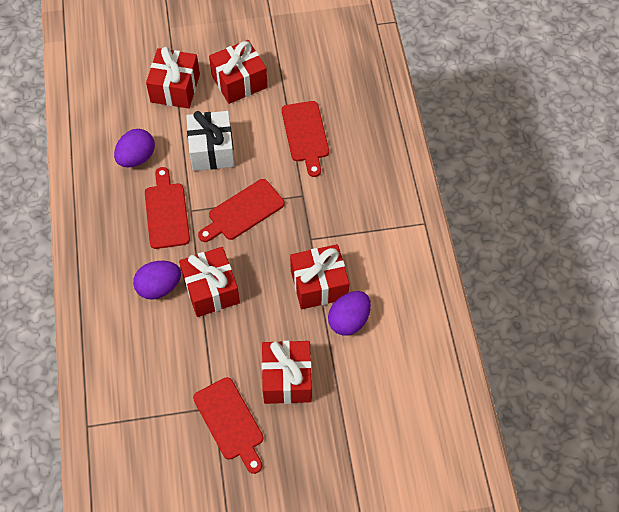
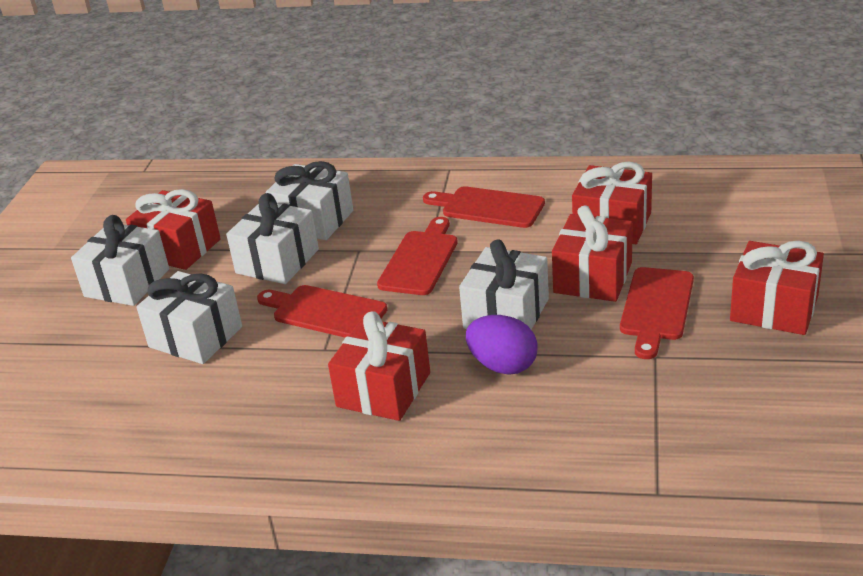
purple egg: [114,129,155,167] [133,261,181,300] [328,291,371,336] = 3 -> [466,315,538,375] = 1
white gift: [186,111,235,171] = 1 -> [71,215,169,306] [136,271,242,364] [226,193,319,284] [266,161,353,240] [459,239,549,330] = 5

